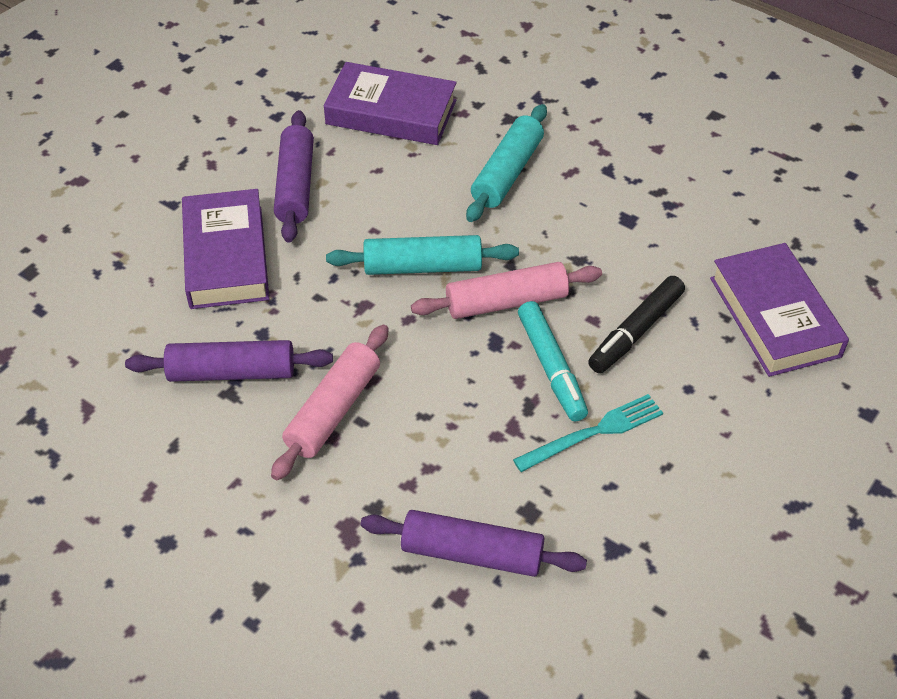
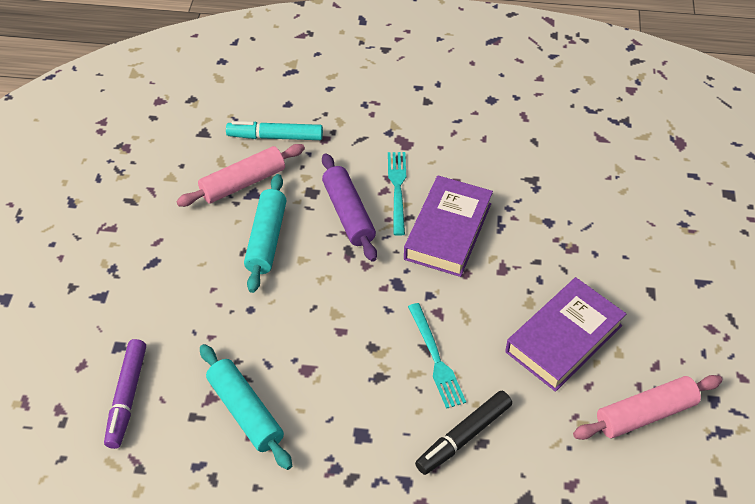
purple book: [182,189,269,309] [324,62,457,145] [710,243,849,377] = 3 -> [404,175,493,277] [505,277,626,392] = 2
purple marker: none = 0 -> [104,339,146,449] = 1
purple rolling pin: [125,340,333,382] [274,110,314,243] [361,510,587,577] = 3 -> [322,153,377,262] = 1
turquoise fork: [513,394,663,472] = 1 -> [388,152,406,236] [408,303,466,409] = 2

